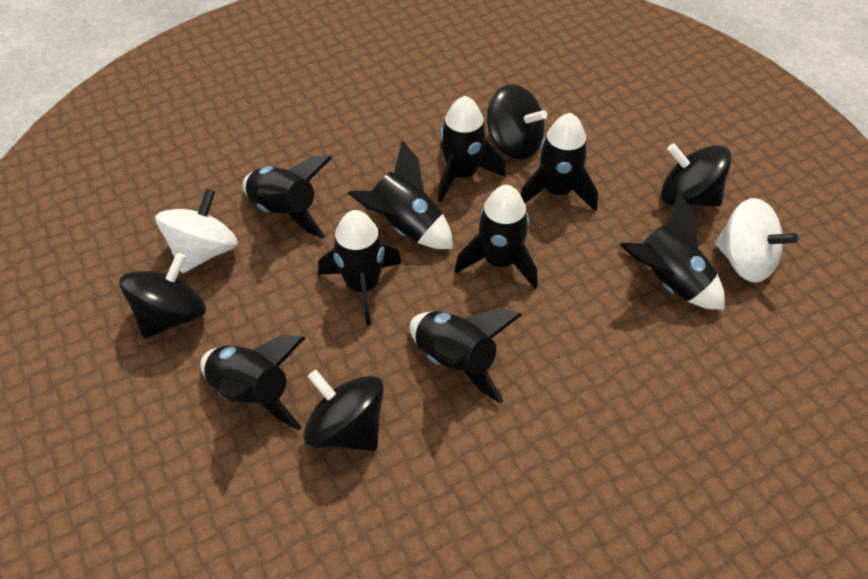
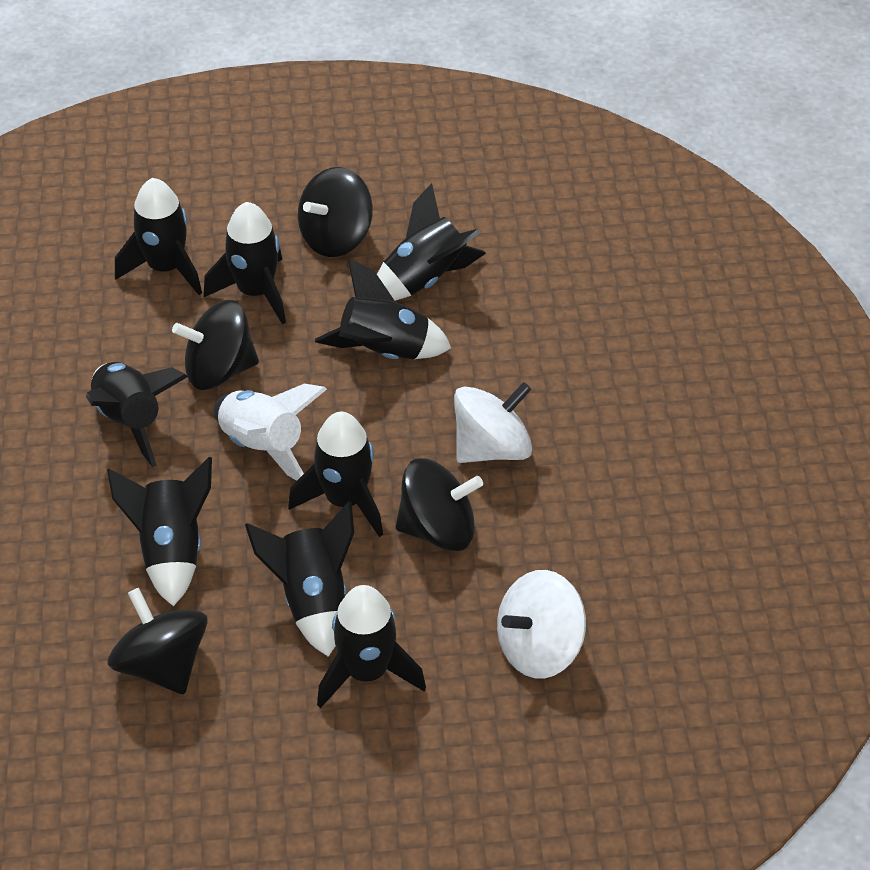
white rocket: none = 0 -> [214,384,327,481] = 1

